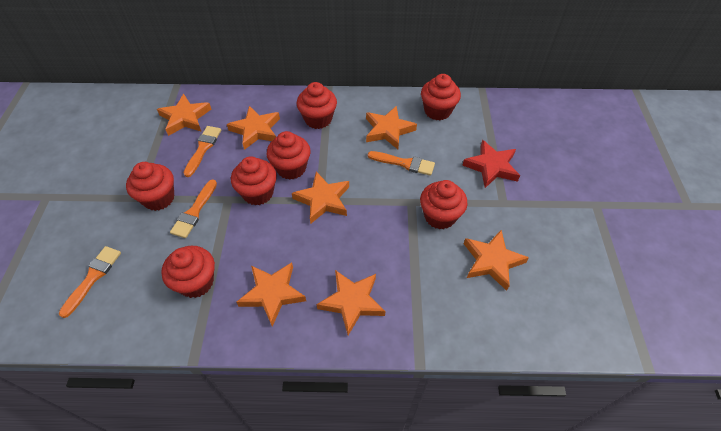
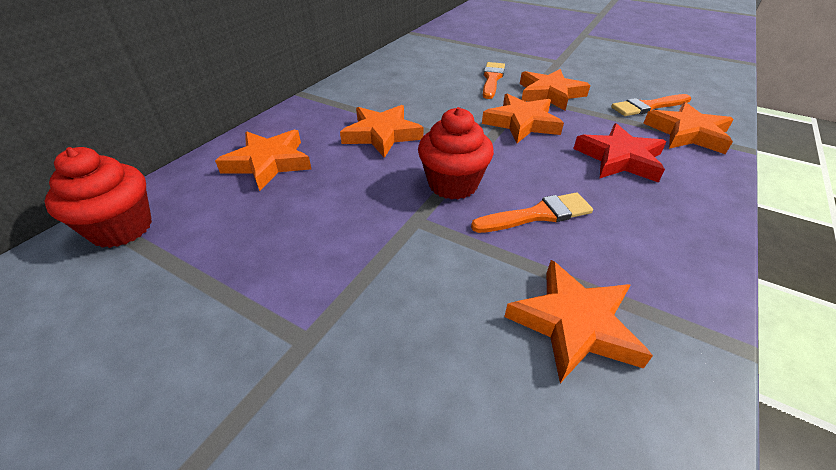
orange brush: [59,246,121,318] [170,179,217,238] [184,126,221,177] [368,151,435,176] = 4 -> [471,192,593,233] [483,62,505,99] [611,94,691,116] = 3
orange star: [157,94,212,136] [227,106,280,150] [236,262,306,327] [292,171,349,223] [316,270,386,335] [366,106,417,149] [464,230,529,291] = 7 -> [215,130,311,191] [340,105,424,158] [482,94,564,143] [504,260,653,383] [520,69,590,110] [643,102,734,154] = 6
red cupcake: [126,162,174,211] [161,246,215,298] [231,156,277,205] [267,131,311,180] [297,82,337,129] [420,180,468,229] [421,74,461,120] = 7 -> [44,147,152,248] [418,107,494,200] = 2

